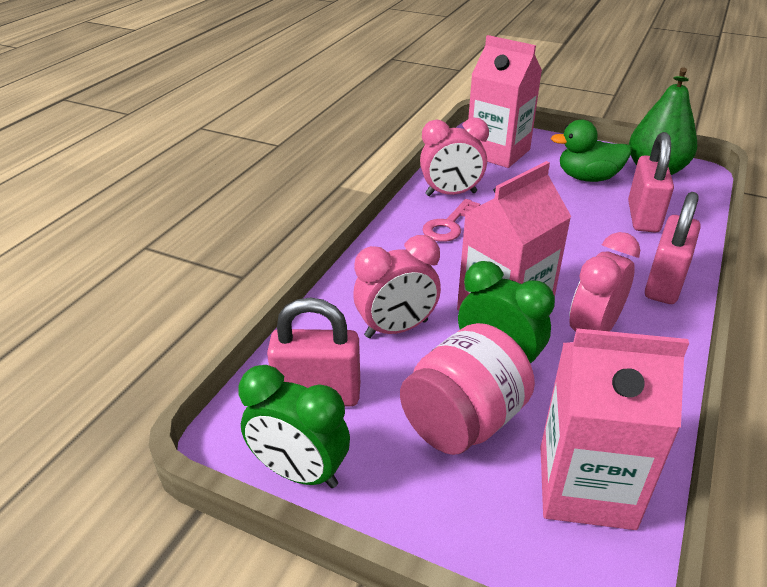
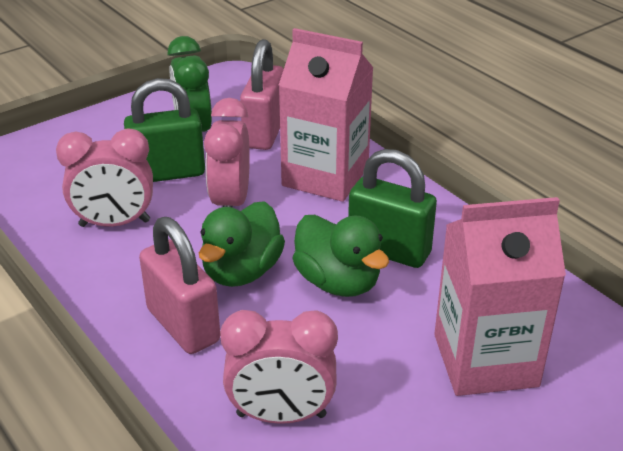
green clock: [238,365,350,488] [458,261,555,364] = 2 -> [168,36,212,132] = 1
green duck: [551,120,632,182] = 1 -> [199,201,285,287] [292,215,389,297] = 2
green padlock: none = 0 -> [124,78,205,182] [348,149,437,268] = 2
green pear: [629,67,697,175] = 1 -> none = 0
pink carton: [457,161,571,311] [468,35,542,168] [541,328,689,530] = 3 -> [279,28,373,202] [434,197,566,396] = 2
pink jar: [400,323,535,455] = 1 -> none = 0
pink key: [423,199,480,242] = 1 -> none = 0
pink padlock: [267,297,360,406] [628,132,674,232] [645,192,701,304] = 3 -> [139,217,220,354] [240,39,284,150] = 2

